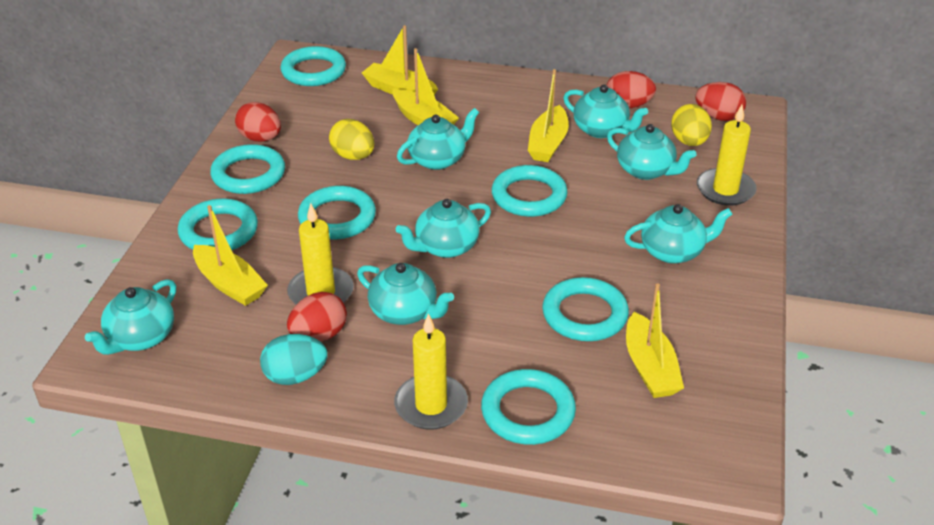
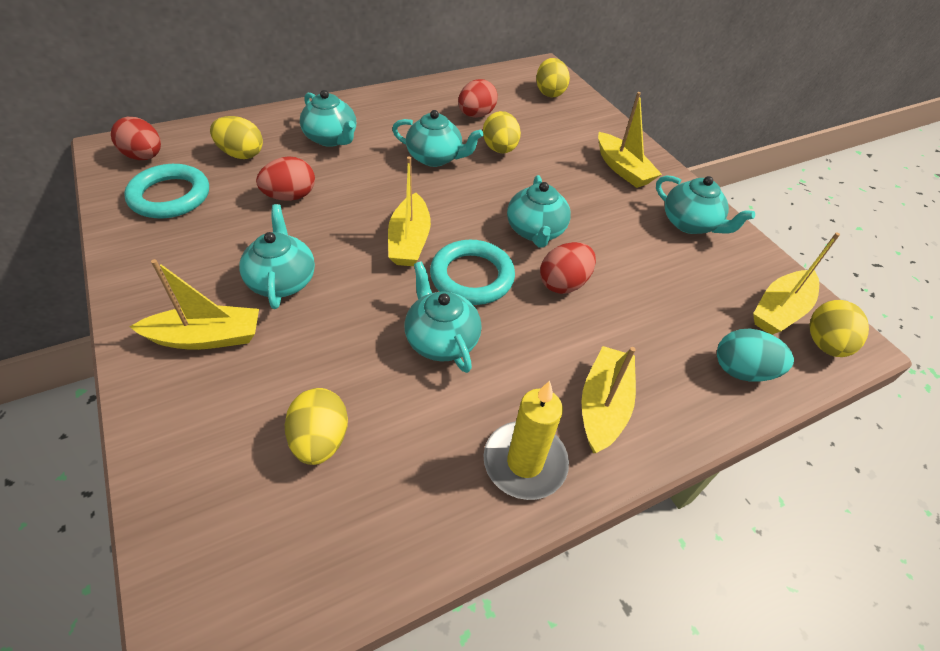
turquoise ring: [178,198,258,250] [210,144,285,194] [280,46,346,86] [298,186,376,239] [481,369,576,445] [492,165,568,217] [542,277,629,341] = 7 -> [124,164,209,218] [430,240,515,305] = 2
turquoise teapot: [85,279,176,355] [357,263,454,325] [396,199,491,258] [397,108,479,170] [563,84,648,138] [607,124,697,180] [624,204,732,264] = 7 -> [239,204,315,309] [300,90,356,147] [392,110,483,167] [404,261,482,373] [507,175,571,248] [656,175,755,234] = 6
yellow candle: [287,203,354,305] [394,313,468,430] [697,105,757,206] = 3 -> [483,381,569,500] = 1
yellow egg: [329,119,374,160] [671,104,712,146] = 2 -> [210,116,263,159] [285,388,348,465] [483,111,521,153] [536,58,570,97] [809,300,869,357] = 5

